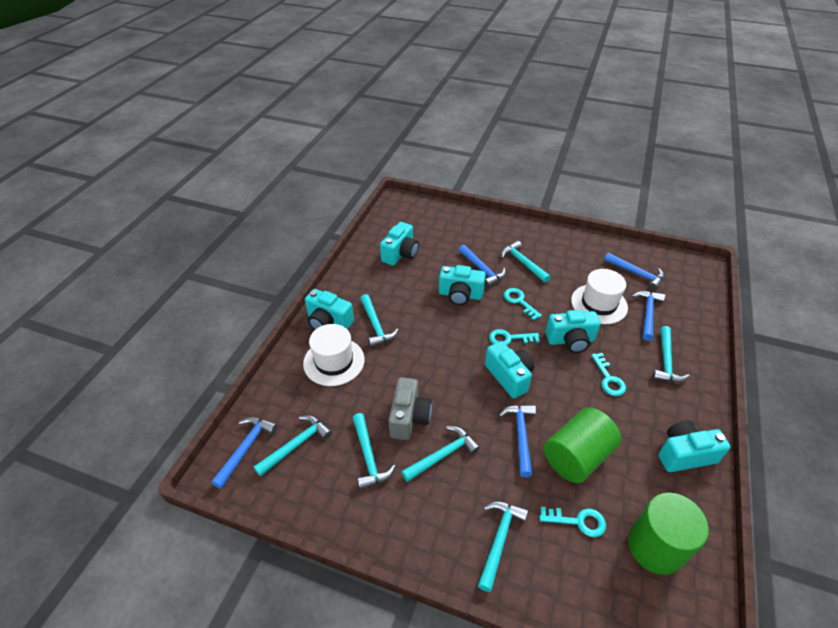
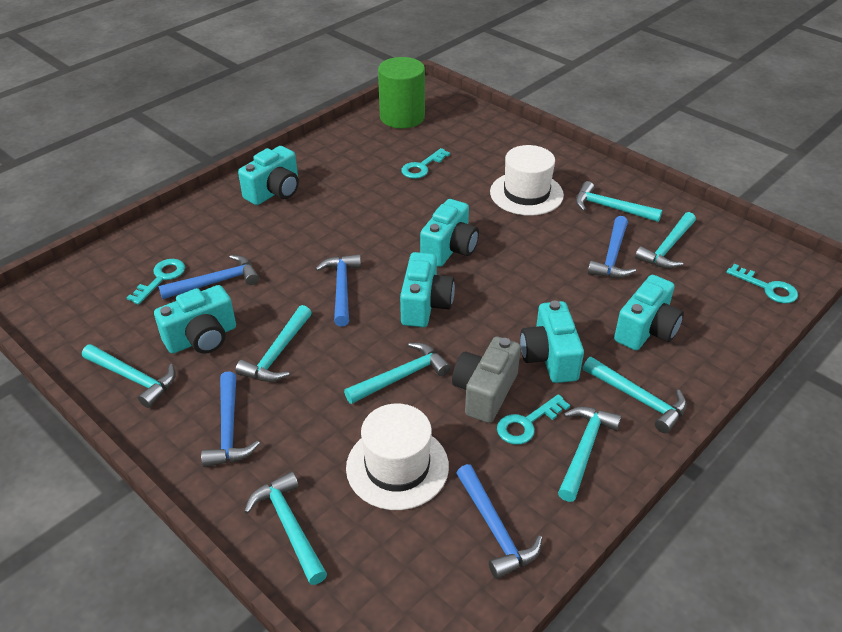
green cylinder: [544,407,621,483] [628,493,709,575] = 2 -> [378,57,425,129] = 1
turquoise hammer: [254,415,332,477] [353,413,396,490] [360,294,399,347] [401,426,480,482] [478,501,528,592] [501,241,551,283] [652,326,690,383] = 7 -> [82,344,176,408] [235,305,312,382] [244,471,327,585] [344,343,451,404] [558,407,622,502] [576,181,662,222] [583,357,687,433] [635,212,696,269] = 8

